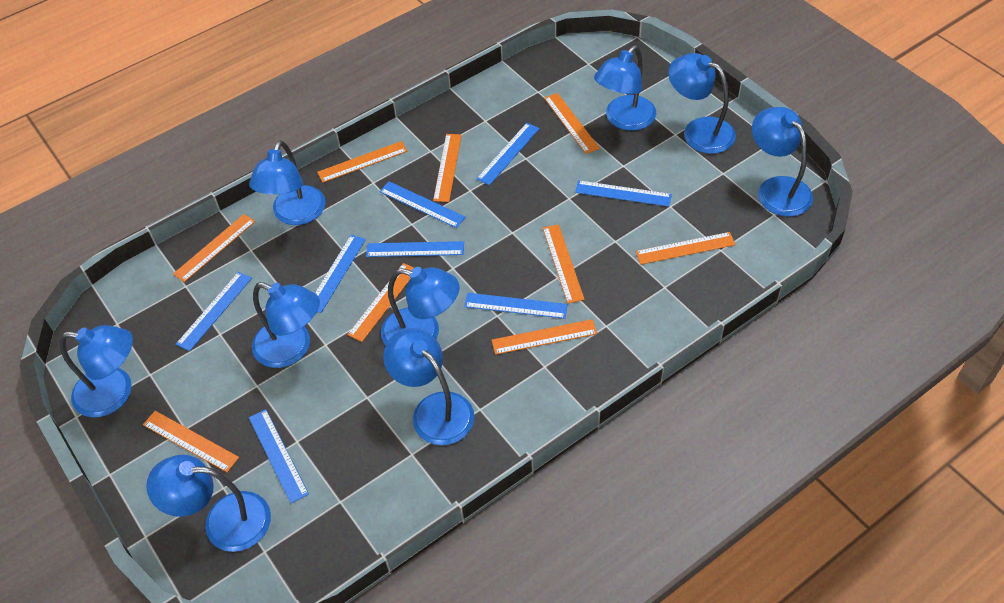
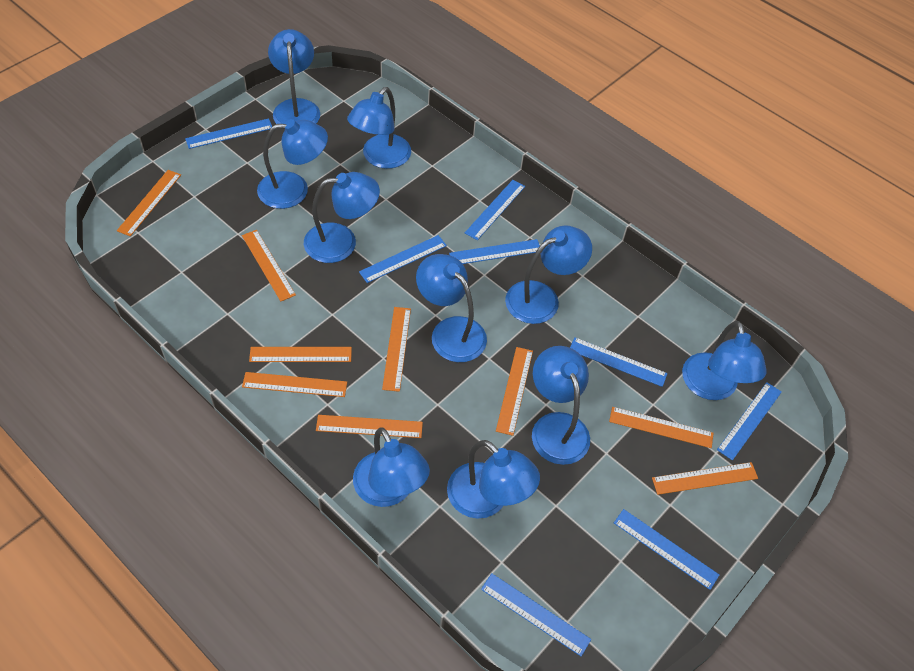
blue lamp: [60,325,133,418] [146,455,271,552] [249,140,326,225] [252,282,320,368] [381,267,459,345] [383,328,474,445] [594,45,656,131] [668,53,736,154] [752,107,813,217] = 9 -> [257,119,328,209] [268,29,320,130] [304,172,380,263] [347,87,411,169] [353,428,430,507] [416,254,487,362] [447,440,540,519] [505,225,592,324] [532,346,590,465] [682,321,767,400] = 10

